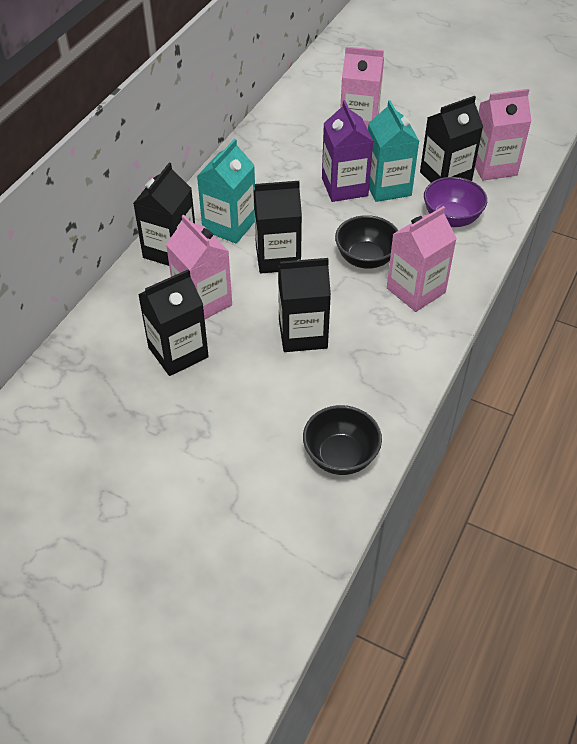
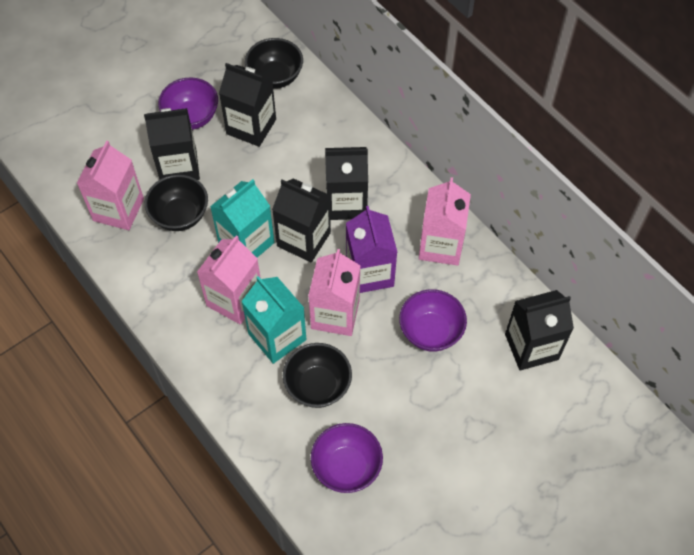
black bowl: [303,405,382,475] [335,215,399,269] = 2 -> [145,175,208,231] [245,38,303,89] [283,343,352,408] = 3
purple bowl: [424,177,487,227] = 1 -> [158,77,218,130] [311,423,383,493] [399,289,467,352] = 3

